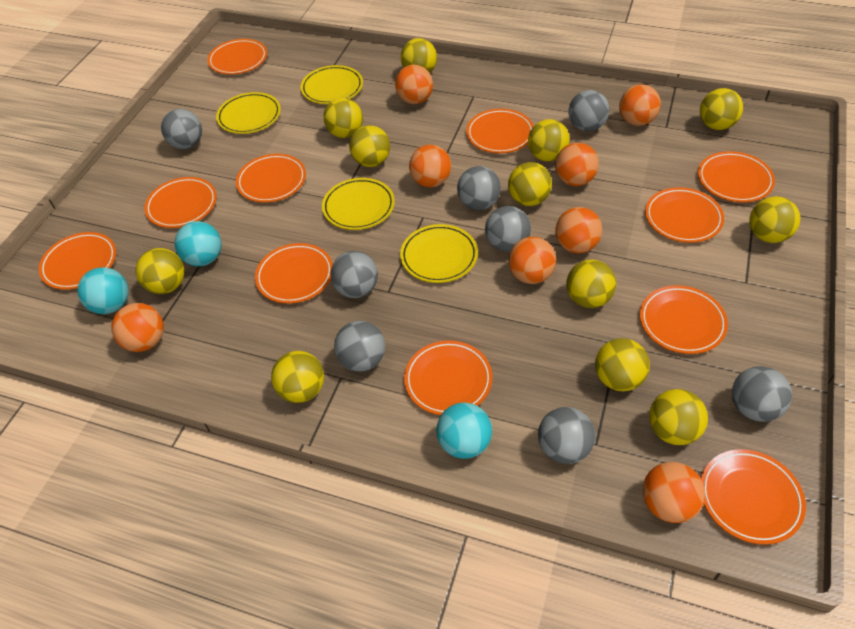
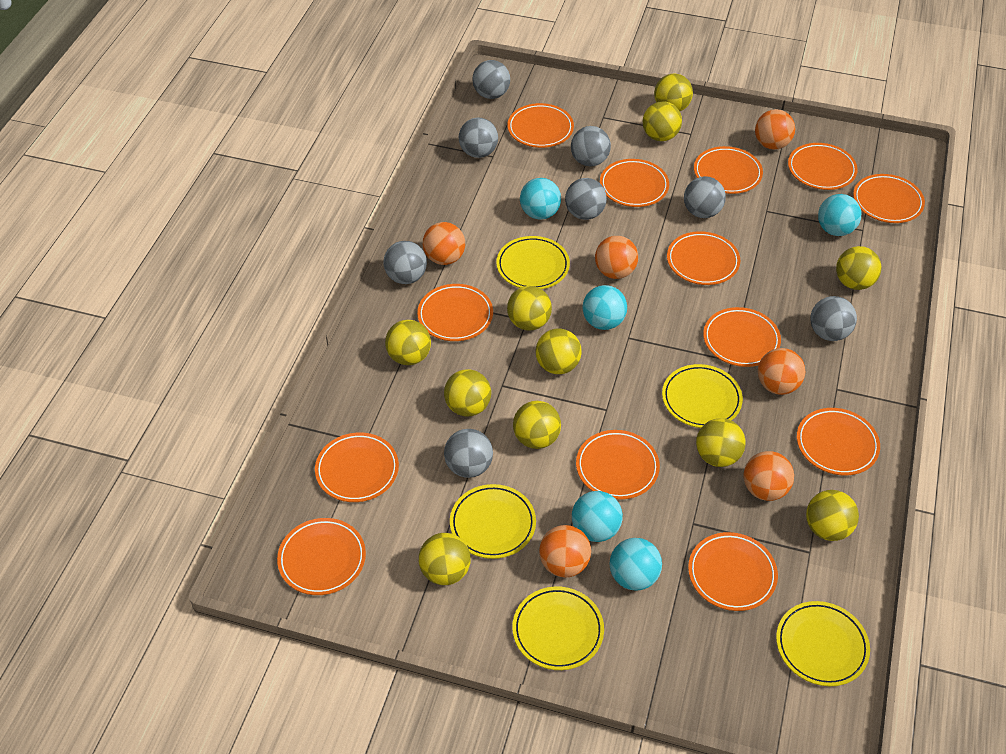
orange ball: [111,303,164,352] [395,65,433,104] [409,145,451,187] [508,237,556,284] [555,143,599,186] [555,207,602,253] [619,84,661,126] [642,462,705,523] = 8 -> [423,222,465,265] [539,525,591,577] [595,236,638,279] [743,451,794,501] [755,109,795,150] [758,348,806,395] = 6
orange plate: [39,232,116,290] [144,177,217,228] [207,39,267,75] [236,154,306,203] [255,243,333,304] [404,340,492,415] [466,109,534,153] [640,285,728,354] [645,187,724,243] [698,151,775,202] [701,449,806,545] = 11 -> [277,518,366,595] [315,433,399,502] [417,284,493,341] [507,103,574,148] [576,430,660,500] [600,159,669,207] [667,231,740,285] [688,532,778,611] [694,146,763,194] [703,307,781,367] [788,143,858,190] [797,408,880,475] [853,174,925,223] = 13
turquoise ball: [77,267,129,314] [175,221,222,266] [437,402,492,459] = 3 -> [520,178,561,220] [572,491,623,542] [583,285,627,330] [609,538,662,591] [818,194,861,236] = 5
yellow ball: [135,248,184,294] [271,351,324,403] [323,98,363,138] [349,125,390,167] [400,38,437,73] [508,162,552,206] [528,119,570,162] [566,260,616,308] [595,338,650,391] [649,389,708,445] [700,88,743,130] [749,196,800,243] = 12 -> [385,320,431,365] [419,533,471,585] [444,369,491,417] [507,286,552,331] [513,401,561,449] [535,329,582,374] [643,101,682,141] [654,73,693,111] [696,418,745,467] [806,490,859,541] [836,246,881,290] = 11
yellow plate: [216,92,281,134] [301,65,363,104] [322,178,395,230] [400,224,478,283] = 4 -> [450,484,536,559] [496,236,570,289] [512,586,604,670] [662,364,743,428] [776,601,870,686] = 5

